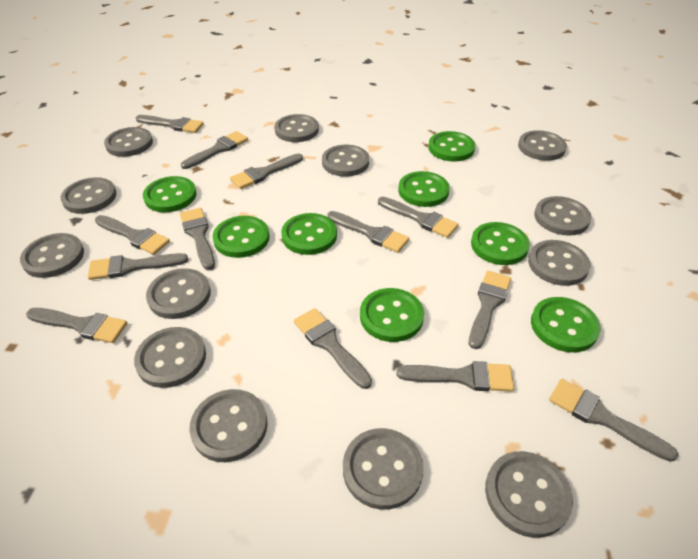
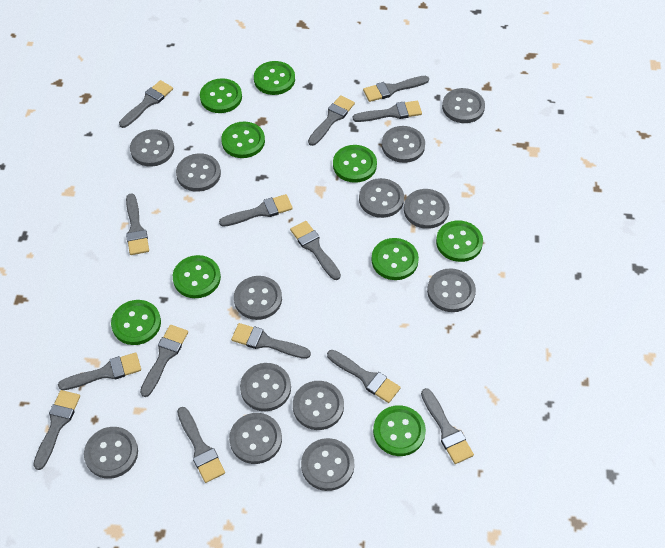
green button: [143,176,196,212] [213,216,269,258] [281,213,337,255] [360,288,424,342] [398,171,450,207] [428,131,475,162] [471,222,530,265] [531,297,600,352] = 8 -> [111,300,161,345] [173,255,221,298] [200,78,242,113] [221,121,265,158] [254,61,295,95] [333,145,377,183] [371,238,419,280] [373,405,426,456] [436,221,483,262] = 9
grey brush: [26,308,127,343] [88,253,188,280] [95,215,170,255] [136,115,204,133] [180,208,215,270] [181,131,248,169] [230,154,303,189] [294,308,372,389] [327,211,409,253] [378,197,459,238] [397,361,514,392] [469,271,511,349] [549,379,679,462] = 13 -> [33,390,80,470] [58,352,141,390] [119,80,173,128] [126,193,149,255] [140,325,188,397] [177,407,225,483] [219,194,293,227] [231,323,311,359] [290,221,341,280] [308,95,355,146] [327,350,401,403] [353,101,422,122] [363,76,429,102] [421,388,474,464] = 14

